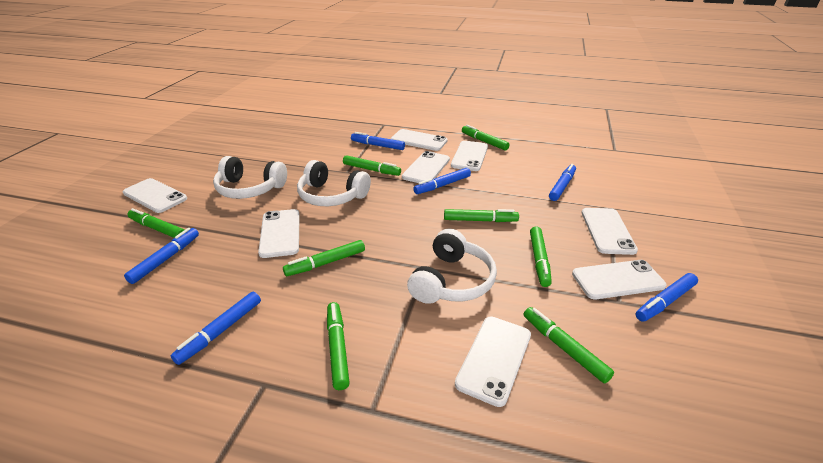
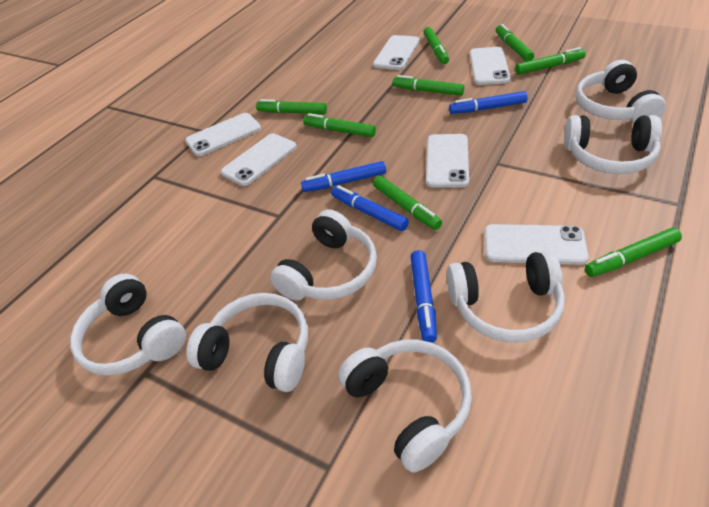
blue marker: [124,228,199,284] [171,292,261,365] [351,132,405,150] [413,168,471,194] [549,164,576,201] [636,273,698,322] = 6 -> [301,161,386,192] [331,185,409,231] [411,250,437,343] [449,91,528,114] = 4
white headphones: [213,156,287,199] [297,160,371,206] [407,228,497,304] = 3 -> [70,274,186,375] [186,293,308,392] [270,209,377,301] [338,340,472,473] [447,250,565,343] [564,115,662,174] [576,60,666,123] = 7
white phone: [123,178,187,213] [258,209,300,258] [391,129,448,151] [402,151,450,183] [451,141,488,171] [455,316,531,407] [572,260,666,299] [581,208,638,255] = 8 -> [185,113,261,156] [221,133,297,186] [373,35,420,70] [426,134,469,188] [470,47,511,85] [485,224,589,265] = 6

